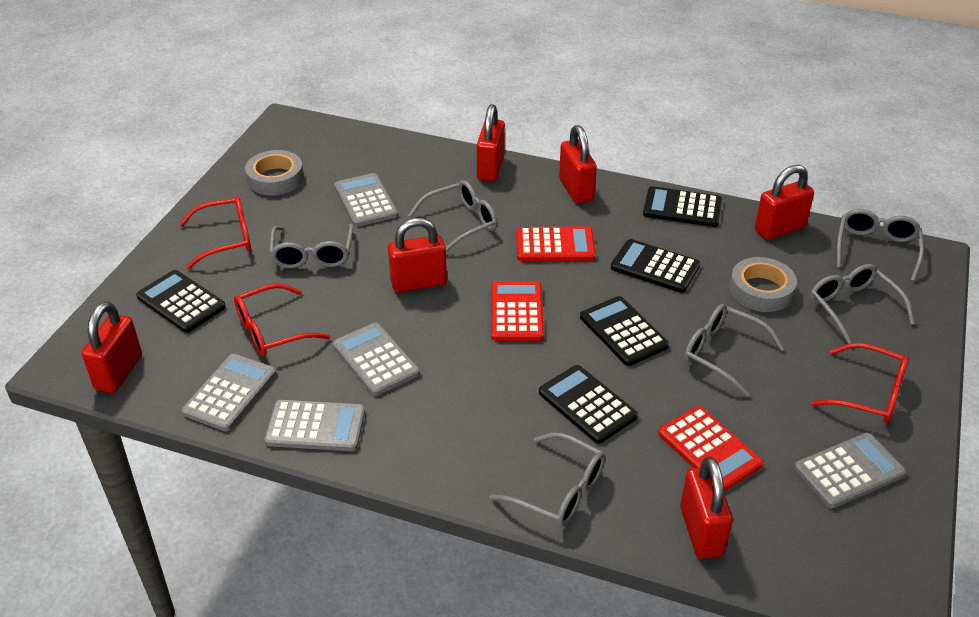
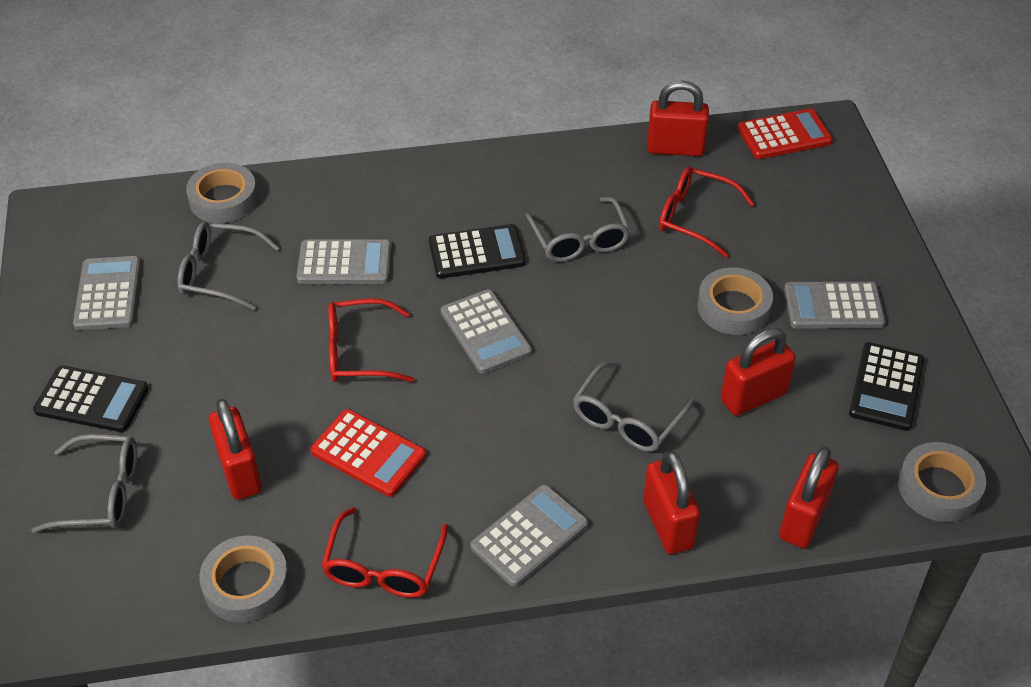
black calculator: [136,270,226,333] [539,365,638,444] [580,296,669,366] [611,239,700,293] [643,186,722,227] = 5 -> [33,366,148,432] [429,224,526,278] [849,342,924,431] = 3
grey glasses: [269,224,354,268] [408,180,497,252] [490,432,605,527] [684,304,785,397] [810,264,915,344] [837,209,924,281] = 6 -> [31,434,137,533] [177,222,280,310] [525,197,631,262] [573,362,695,452] = 4
grey tape: [245,150,304,195] [729,257,797,312] = 2 -> [186,163,258,223] [199,536,290,623] [697,267,773,335] [898,442,986,522] = 4
red calculator: [491,281,544,341] [516,226,596,261] [658,406,763,491] = 3 -> [310,409,426,497] [738,109,833,159] = 2
red padlock: [81,301,142,393] [388,218,447,292] [477,104,505,181] [559,125,597,204] [680,457,733,559] [755,165,814,240] = 6 -> [209,399,262,500] [643,451,700,554] [647,80,709,156] [721,328,796,416] [779,446,839,548] = 5

